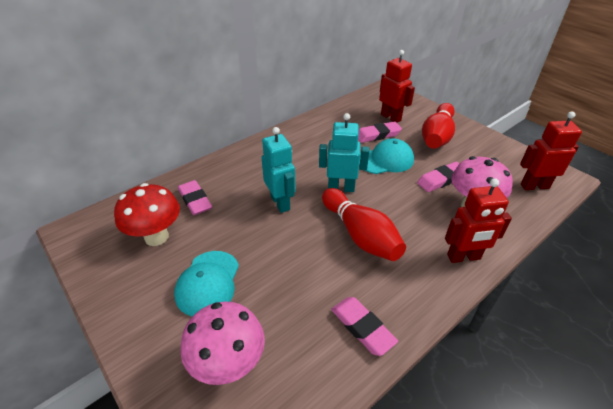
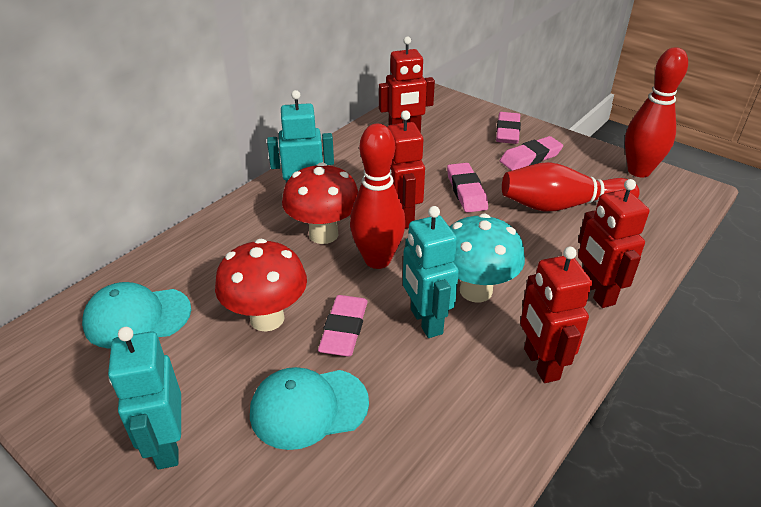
pink mushroom: [181,302,265,385] [451,156,513,207] = 2 -> none = 0
red bowling pin: [322,188,406,261] [422,103,455,149] = 2 -> [350,124,405,269] [502,162,640,211] [625,47,688,177] = 3
red mushroom: [114,183,180,246] = 1 -> [215,239,307,332] [282,162,358,244] = 2
red robot: [379,50,415,123] [445,178,512,263] [520,111,582,190] = 3 -> [379,36,435,133] [388,110,425,229] [520,247,592,383] [578,179,649,308] = 4
turquoise mushroom: none = 0 -> [450,214,525,302] = 1
turquoise robot: [261,127,296,213] [319,113,369,192] = 2 -> [108,327,181,469] [267,90,334,183] [403,206,459,338] = 3

